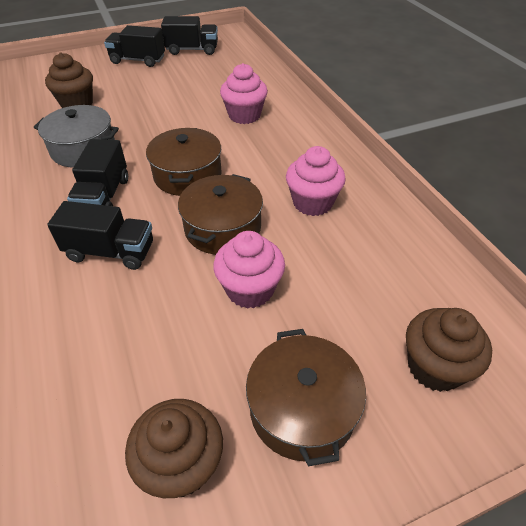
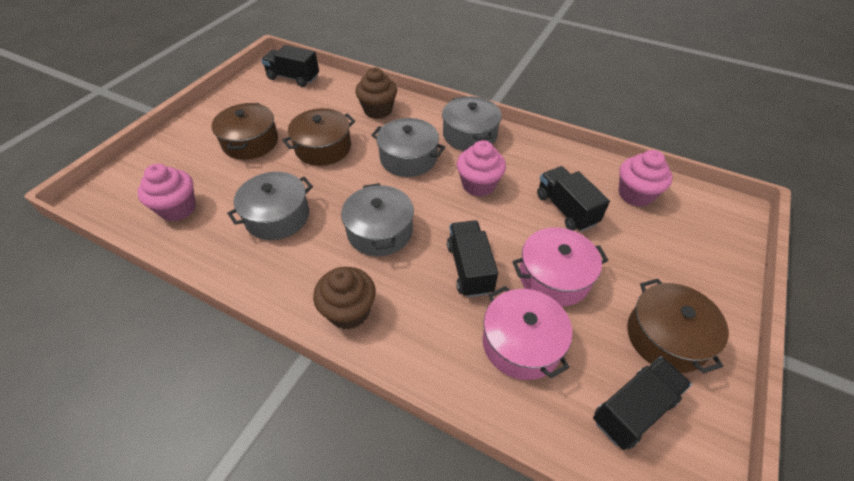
brown cupcake: [45,53,93,108] [125,399,223,498] [406,308,492,392] = 3 -> [313,267,376,330] [355,68,397,119] = 2
grey pot: [34,105,119,168] = 1 -> [227,172,313,240] [341,183,414,256] [371,118,445,177] [442,96,502,151] = 4
pink pot: none = 0 -> [483,286,572,380] [512,227,608,306] = 2

